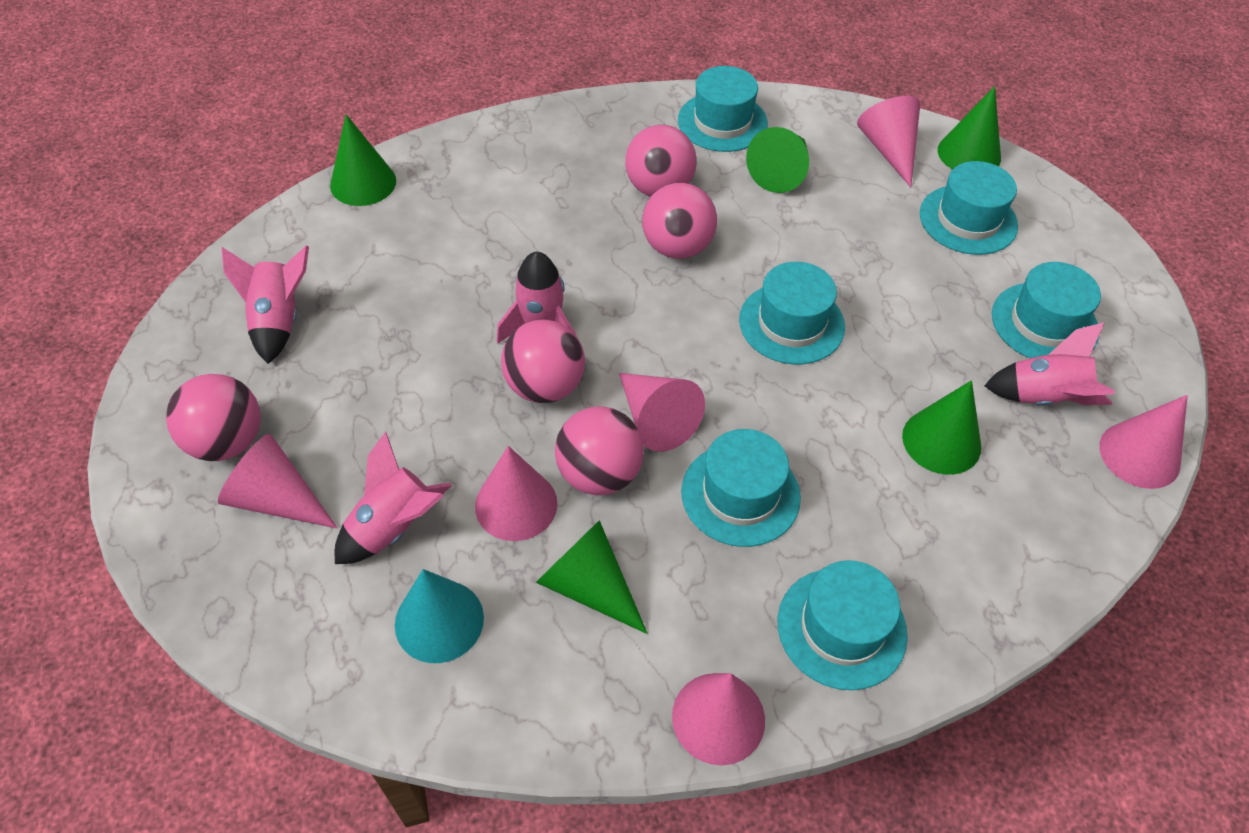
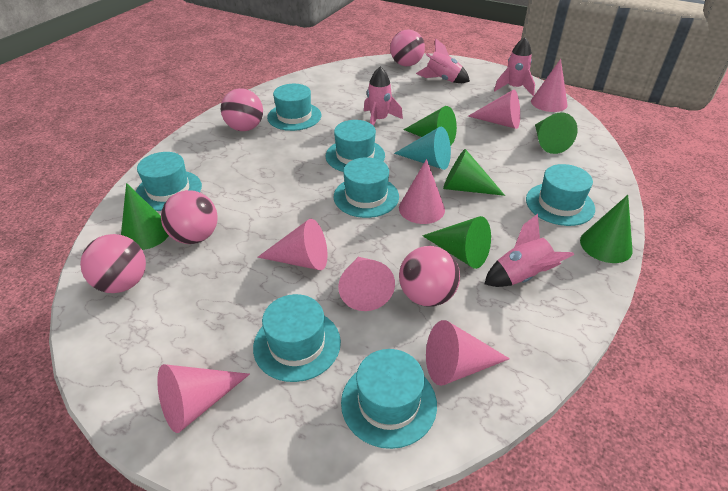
green cone: [330,114,396,206] [536,520,648,634] [746,127,809,193] [902,380,981,475] [938,86,1001,170] = 5 -> [121,183,169,250] [403,106,457,146] [422,216,491,269] [443,149,505,196] [535,112,578,154] [580,195,633,263] = 6
pink cone: [218,434,337,528] [475,446,557,541] [619,373,705,452] [672,673,765,765] [857,96,920,187] [1099,395,1188,489] = 6 -> [157,364,250,433] [257,219,328,270] [338,257,395,311] [399,159,445,224] [426,320,510,386] [468,89,520,129] [531,59,567,112] = 7
turquoise hat: [678,66,768,152] [681,429,801,547] [739,262,845,364] [778,560,908,690] [920,161,1018,255] [992,262,1101,358] = 6 -> [136,152,202,211] [253,294,341,382] [267,84,321,131] [325,120,385,172] [334,157,399,218] [341,349,437,449] [526,164,595,226] = 7

